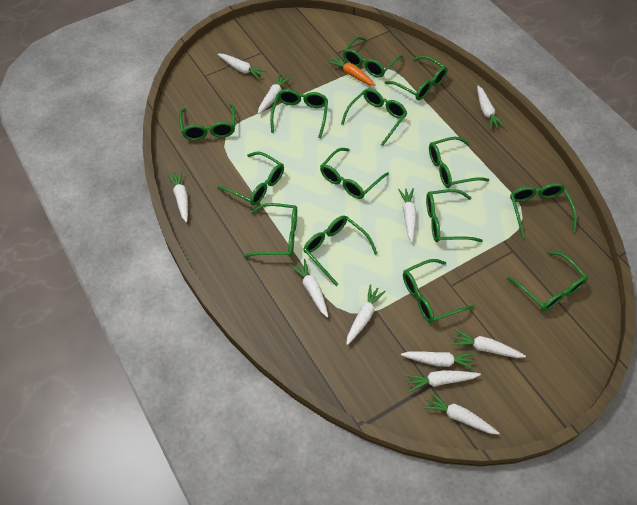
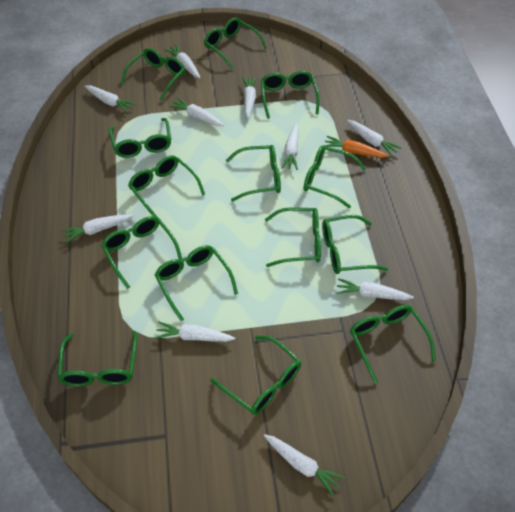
white carrot: [167,171,188,223] [218,54,267,80] [258,73,291,114] [290,259,328,318] [346,284,386,345] [398,188,416,242] [401,351,475,370] [405,370,481,392] [423,392,500,435] [452,329,526,358] [477,86,505,130] = 11 -> [61,214,133,243] [85,85,136,113] [154,321,235,342] [164,45,200,78] [169,98,224,126] [242,77,257,118] [264,434,345,496] [281,123,299,170] [336,278,414,300] [347,120,402,156] = 10

